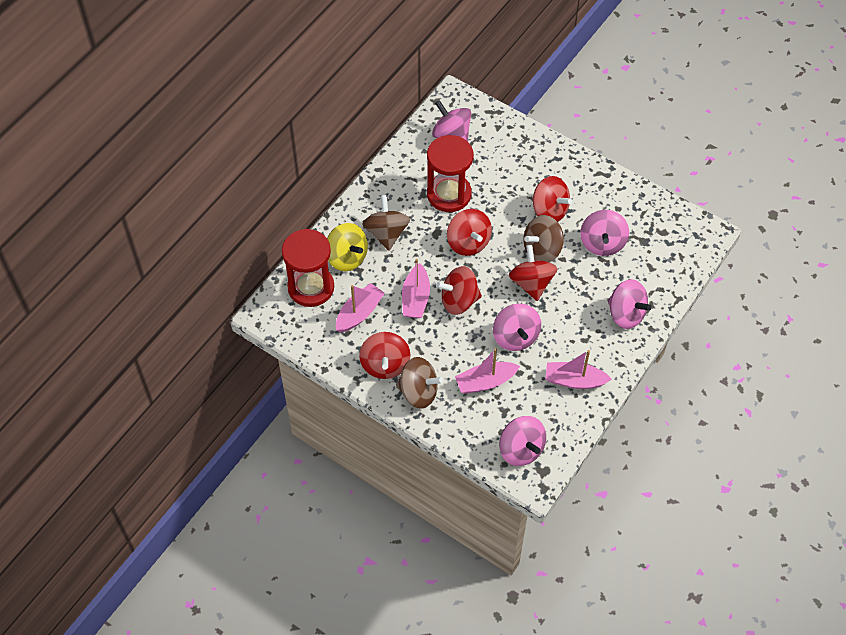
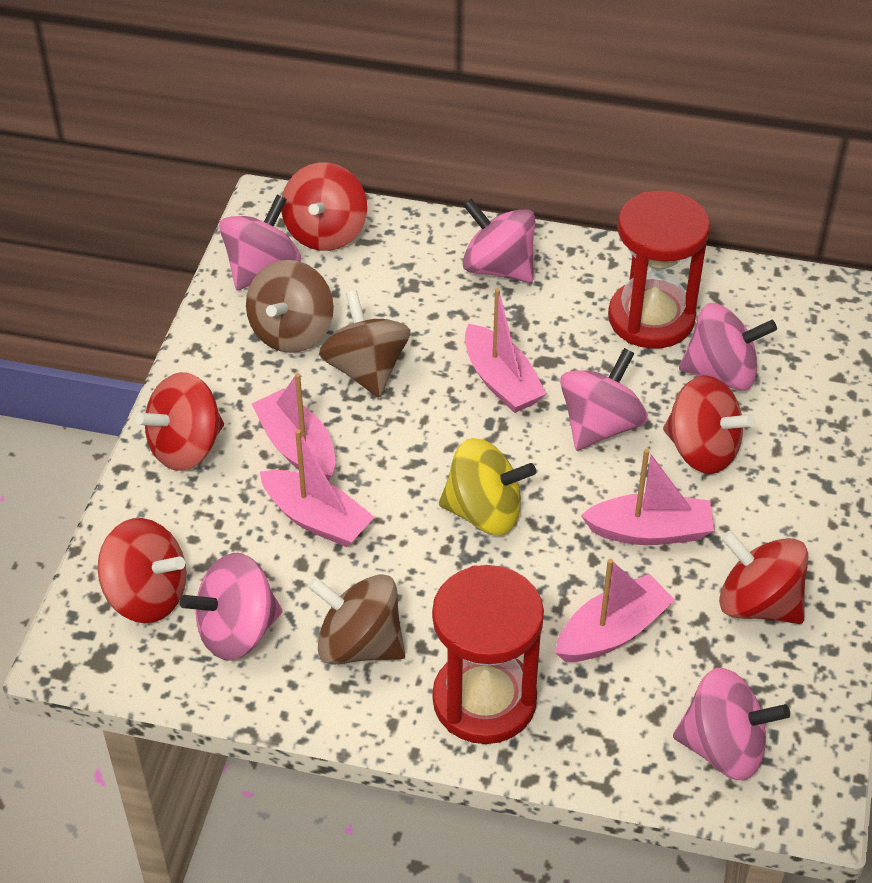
pink boat: [336,283,385,333] [402,259,430,318] [455,348,520,394] [545,350,612,389] = 4 -> [252,373,336,481] [260,429,374,547] [465,288,547,413] [555,559,675,662] [581,449,714,545] = 5
pink spinning top: [432,100,471,141] [493,304,541,351] [499,416,546,466] [580,210,629,256] [608,279,652,329] = 5 -> [180,553,283,660] [219,194,301,290] [462,199,535,283] [560,348,648,451] [673,668,790,780] [679,303,777,390] = 6

